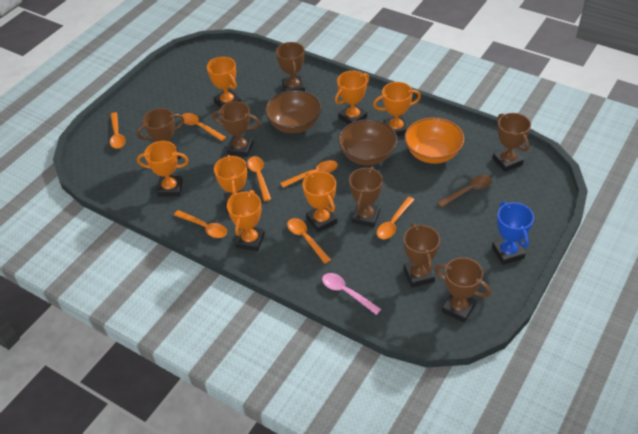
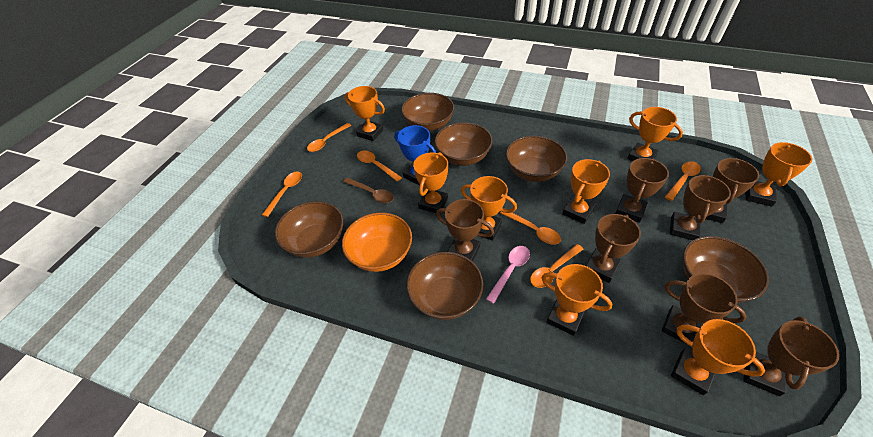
brown bowl: [265,90,322,133] [338,119,397,165] = 2 -> [275,201,343,258] [401,93,454,131] [406,252,483,320] [435,122,492,166] [506,136,567,182] [683,236,769,303] = 6
orange spoon: [110,112,125,149] [174,210,227,238] [180,113,226,141] [247,156,271,201] [280,160,338,188] [287,218,331,264] [377,197,414,239] = 7 -> [262,171,302,217] [307,123,351,152] [357,150,402,181] [500,212,561,245] [530,244,583,288] [665,161,701,201] = 6
orange trophy: [137,141,189,197] [207,57,241,108] [214,155,247,214] [227,190,265,251] [302,171,338,232] [335,71,369,125] [373,82,421,136] = 7 -> [344,86,385,141] [413,152,448,213] [461,176,517,241] [541,264,613,336] [562,159,610,224] [627,107,683,161] [671,319,765,395] [746,142,812,207] = 8

